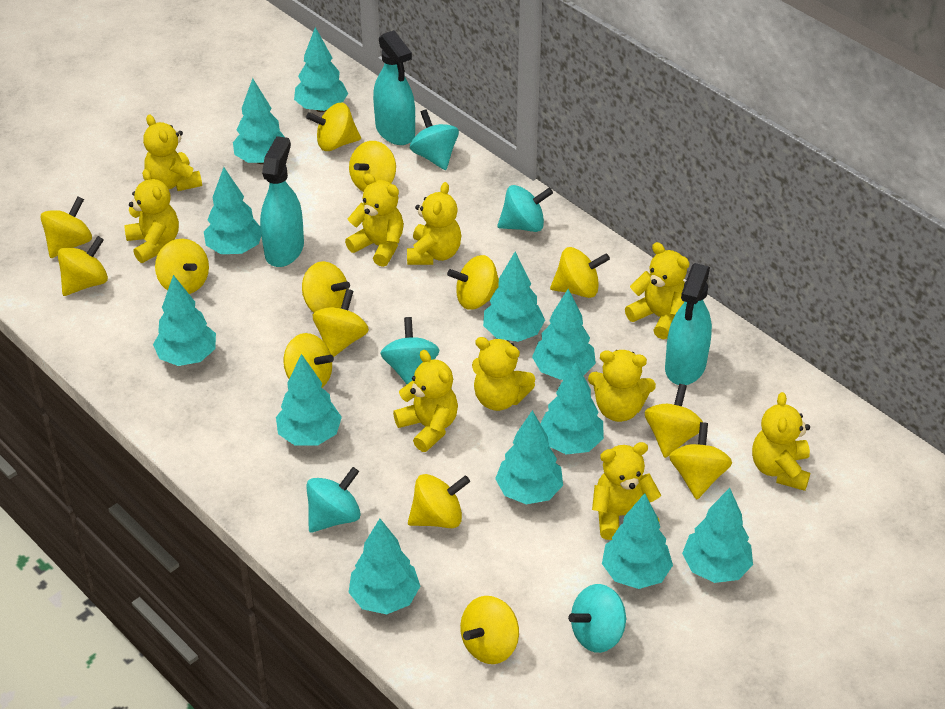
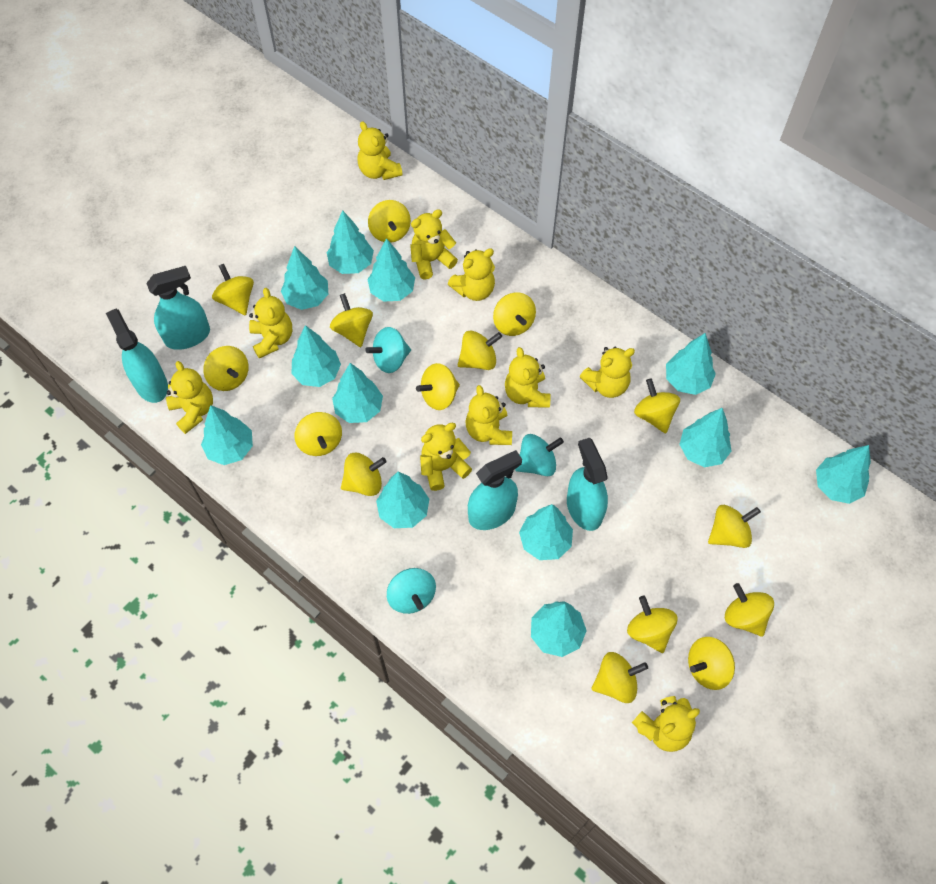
turquoise spinning top: [306,467,361,533] [380,317,440,384] [410,110,459,170] [497,185,553,232] [568,584,627,653] = 5 -> [365,327,411,373] [387,568,436,614] [515,434,564,476] = 3
turquoise spray bottle: [260,136,304,267] [373,30,415,145] [665,263,712,385] = 3 -> [106,309,168,403] [146,266,210,350] [468,450,522,530] [567,438,608,531] = 4
yellow spinning top: [40,196,92,258] [58,236,108,296] [155,239,209,294] [284,333,334,388] [302,261,350,313] [306,103,361,151] [313,289,369,357] [349,141,396,192] [408,474,470,528] [447,255,499,310] [460,596,519,664] [550,247,610,298] [645,384,703,458] [669,422,732,499] = 14 -> [203,346,249,391] [212,264,254,316] [295,412,342,456] [330,293,373,347] [341,453,387,496] [368,200,411,243] [416,363,460,410] [458,330,502,370] [493,293,536,336] [592,652,648,703] [627,596,677,653] [634,378,680,433] [688,637,735,690] [708,505,761,548] [725,583,774,637] = 15

